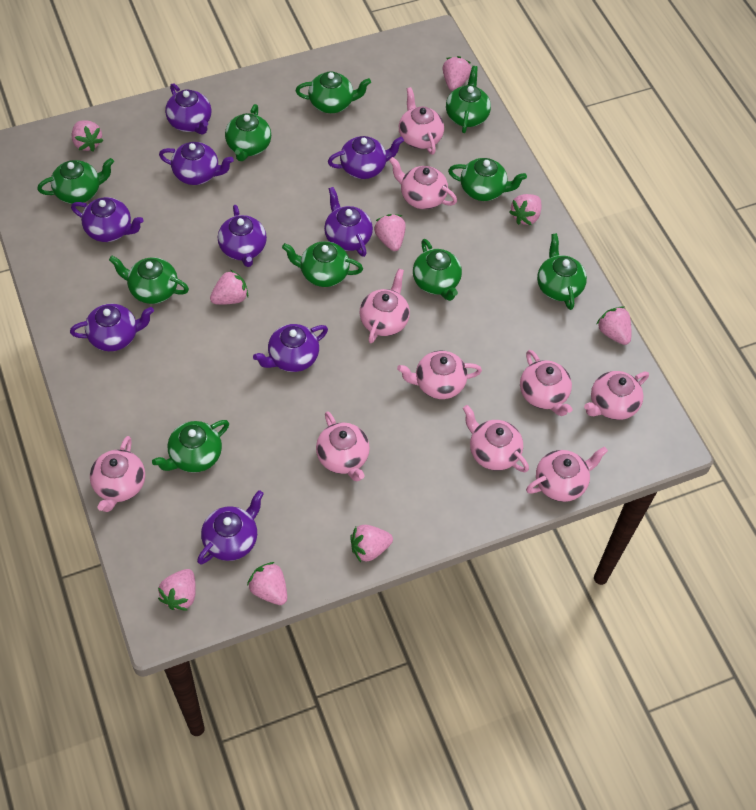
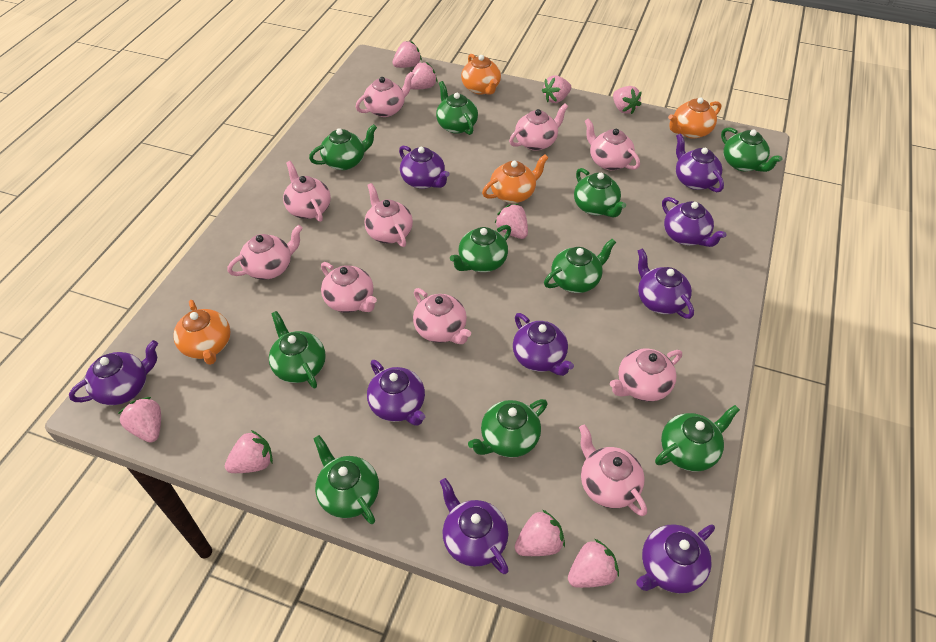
orange teapot: none = 0 -> [173,300,231,365] [461,54,501,95] [482,154,548,203] [668,97,721,138] = 4

